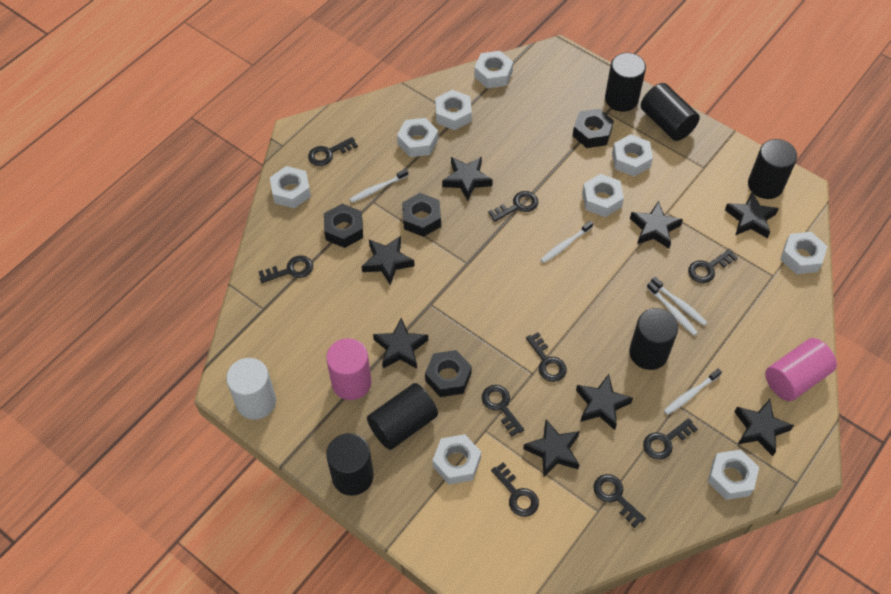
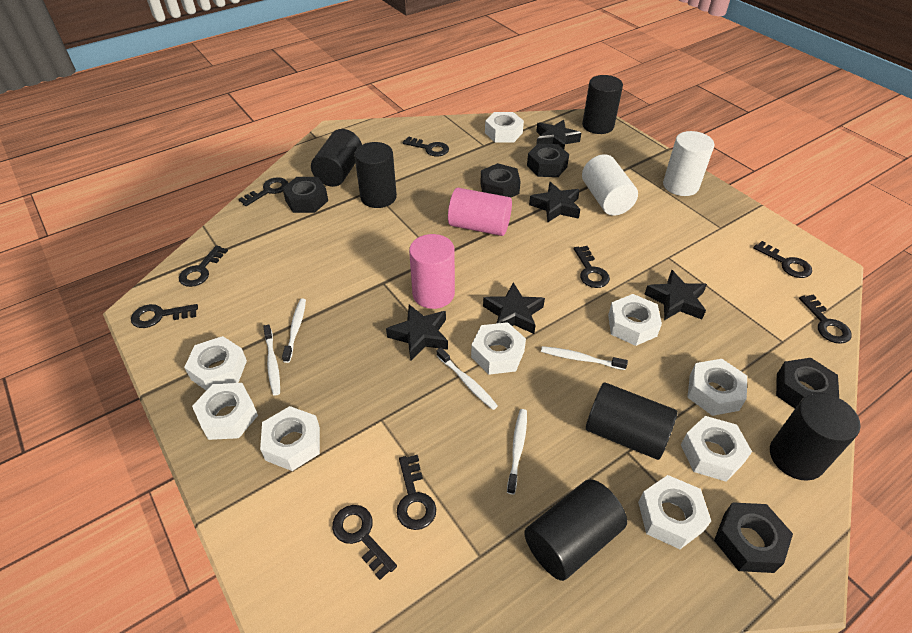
black nut: [324,204,363,248] [402,193,441,237] [425,350,472,397] [573,109,614,148] = 4 -> [282,177,328,213] [480,163,521,198] [527,144,569,177] [714,502,793,573] [776,358,839,408] = 5
black star: [362,236,415,285] [373,318,428,369] [442,157,493,201] [523,419,580,477] [576,374,633,430] [630,201,683,249] [725,191,779,238] [735,399,794,456] = 8 -> [386,305,448,361] [483,282,545,334] [529,182,580,223] [536,119,581,149] [644,270,707,320] = 5
white cylinder: [226,358,276,420] = 1 -> [582,154,638,216] [663,131,714,196] = 2

